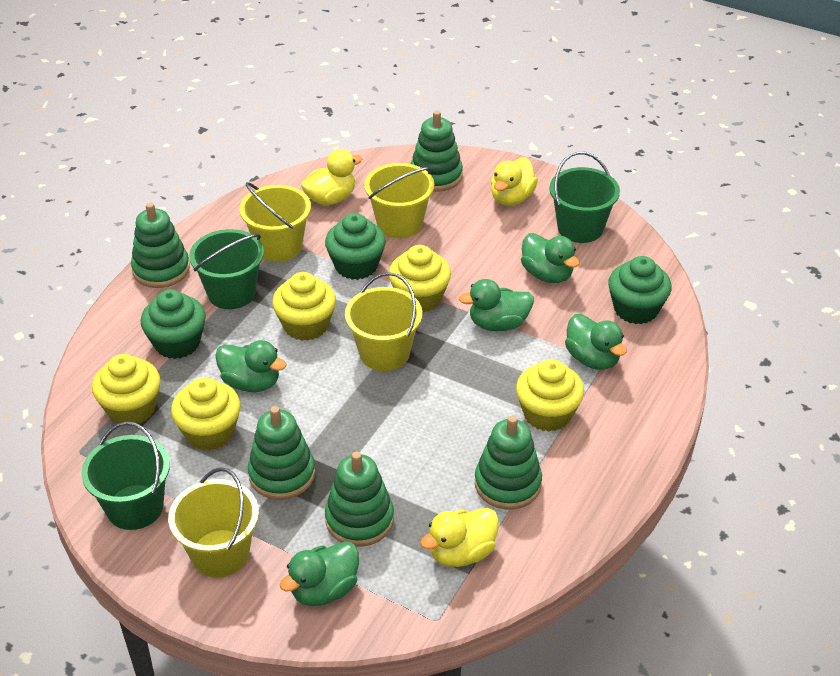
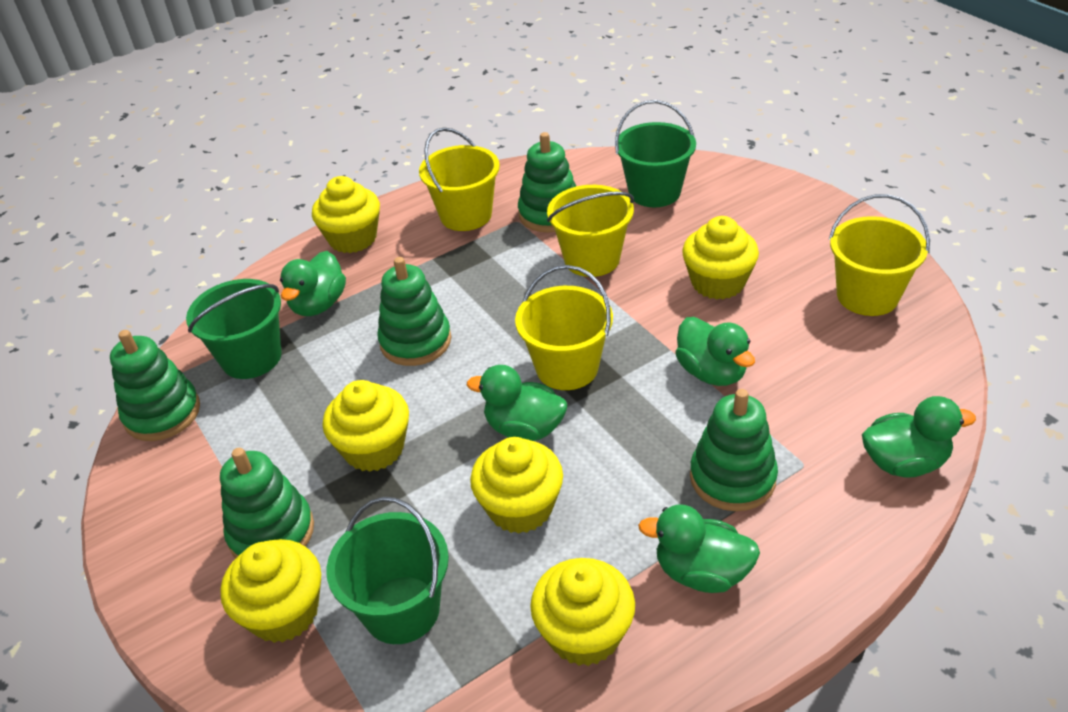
green cupcake: [141,289,206,359] [325,213,386,280] [608,256,672,324] = 3 -> none = 0
yellow cupcake: [92,354,161,426] [171,377,241,450] [272,272,336,341] [389,245,451,313] [516,359,584,431] = 5 -> [220,539,321,643] [312,176,380,253] [323,380,409,472] [470,437,563,534] [530,558,635,666] [682,216,759,300] = 6
yellow duck: [301,149,362,205] [420,508,499,567] [491,157,538,206] = 3 -> none = 0

